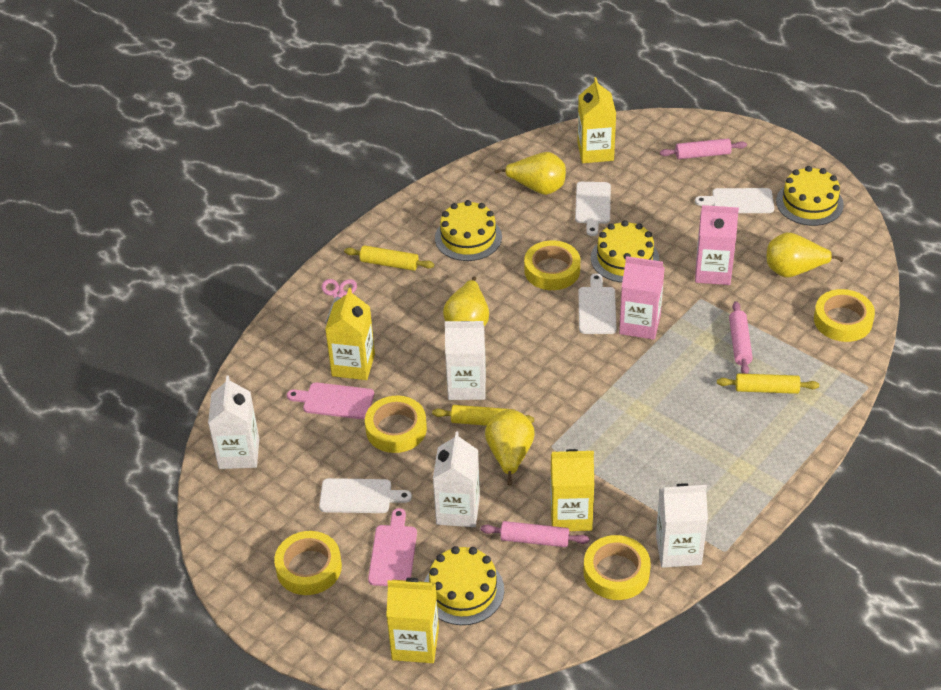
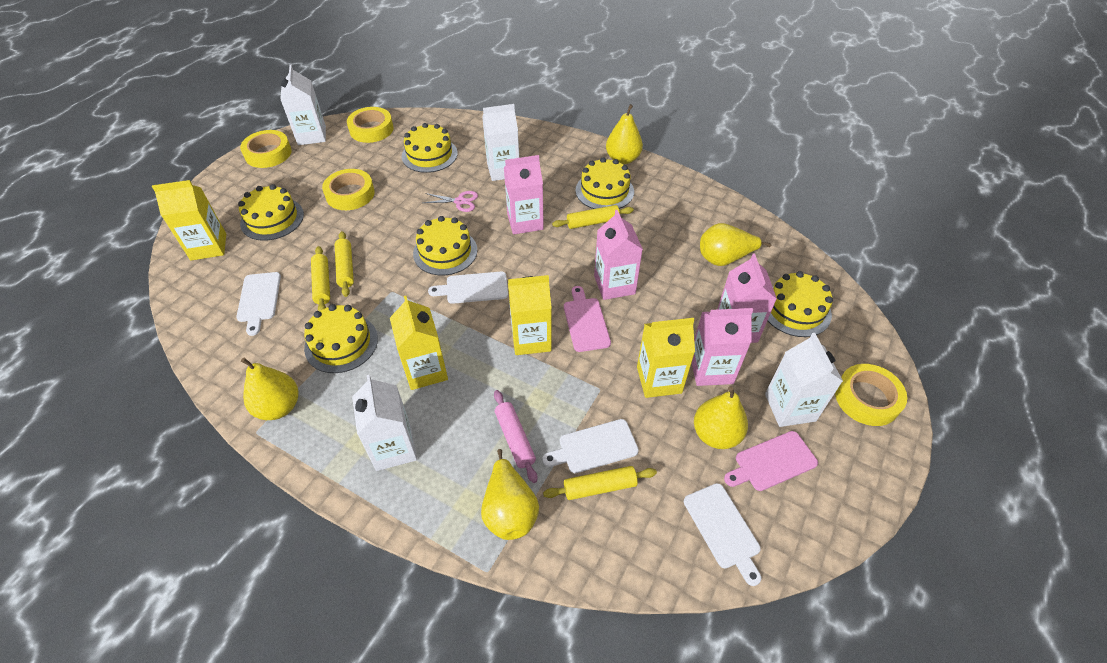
pink carton: [619,256,665,340] [695,205,739,285] = 2 -> [504,155,544,234] [594,210,643,300] [691,308,753,386] [717,254,777,343] = 4
pink rolling pin: [481,521,590,547] [660,138,747,159] [729,301,753,374] = 3 -> [494,390,537,483] = 1
yellow cake: [424,546,504,625] [435,200,502,261] [591,220,659,283] [776,166,844,226] = 4 -> [238,184,304,241] [304,304,378,373] [402,123,458,173] [413,216,478,276] [575,157,634,209] [767,271,833,337] = 6
yellow pear: [443,276,489,327] [485,409,535,485] [494,152,566,195] [767,232,844,277] = 4 -> [241,358,298,420] [481,449,539,540] [606,104,643,164] [694,387,748,449] [700,223,771,266] = 5
yellow rolling pin: [344,245,434,271] [432,405,534,426] [717,373,819,394] = 3 -> [311,246,330,311] [335,231,354,297] [543,466,657,500] [552,205,634,229] = 4
yellow tape: [274,531,342,595] [365,396,427,453] [524,240,580,290] [584,535,651,600] [814,289,875,342] = 5 -> [240,130,292,168] [322,169,375,210] [347,107,393,143] [835,364,907,426] = 4

